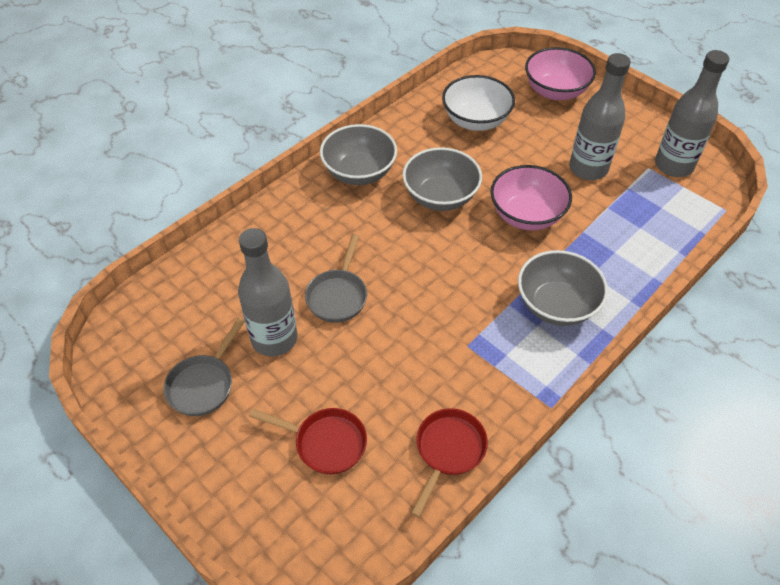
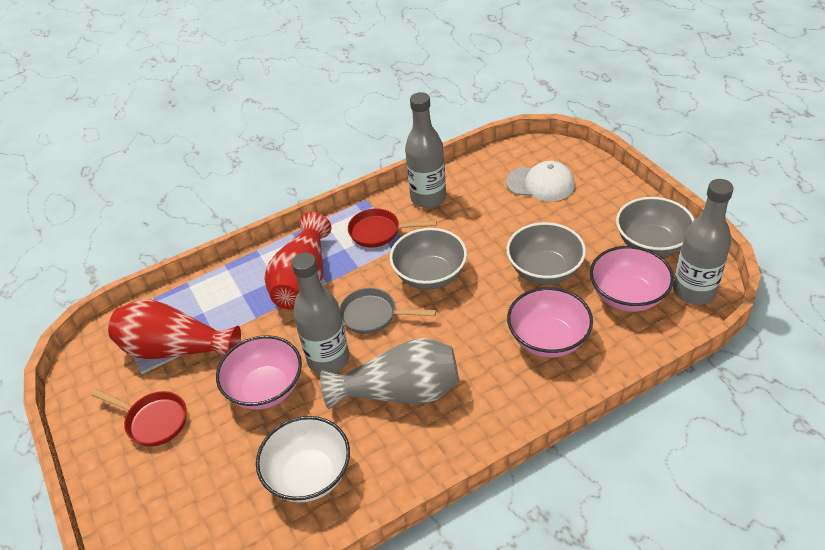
grey pan: [163,318,245,416] [305,234,367,323] = 2 -> [339,288,436,334] = 1
grey vase: none = 0 -> [320,338,459,409] = 1
pink bowl: [490,165,572,230] [525,47,596,100] = 2 -> [216,335,302,410] [507,287,593,358] [590,246,674,312] = 3
red vase: none = 0 -> [108,299,241,359] [264,212,331,309] = 2
white cap: none = 0 -> [506,161,575,201] = 1

